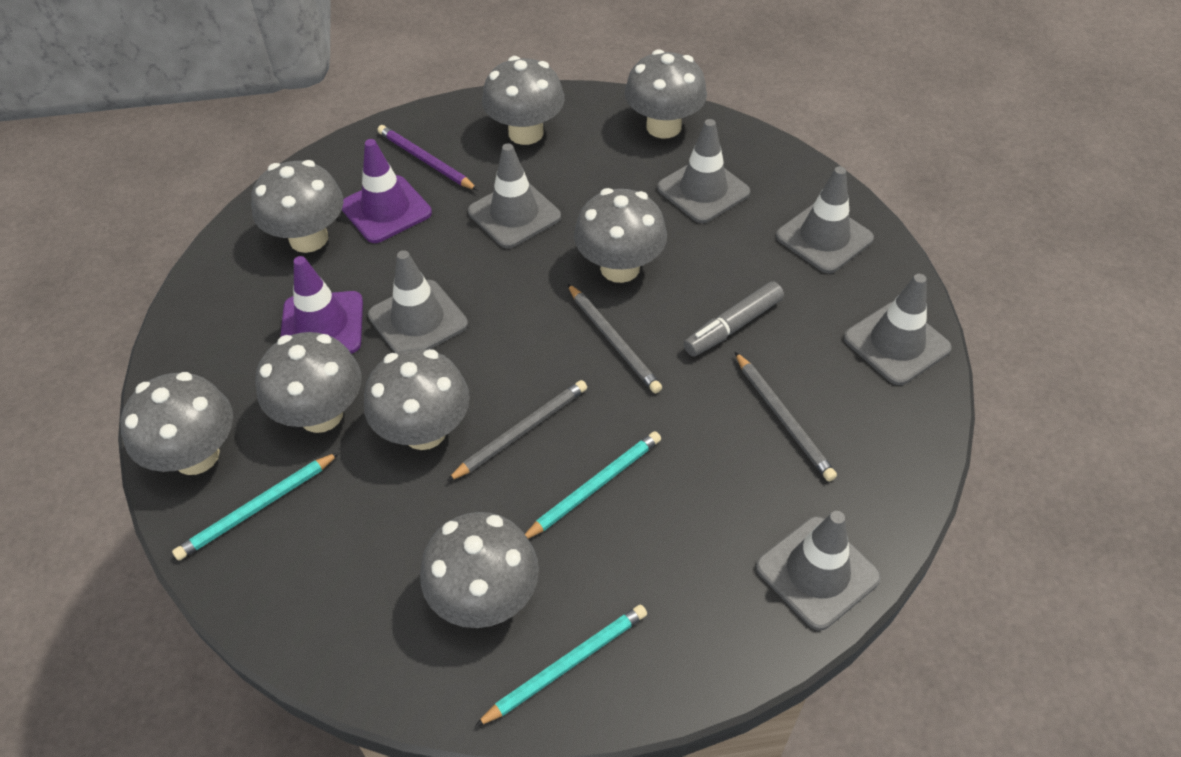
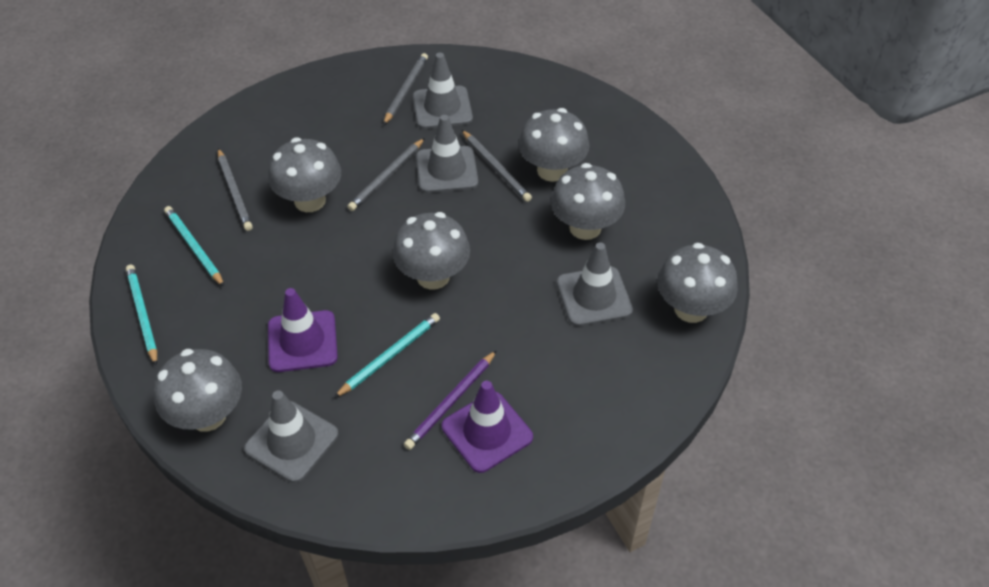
grey marker: [684,281,784,357] = 1 -> none = 0
grey mushroom: [120,372,233,475] [251,160,343,253] [255,332,362,433] [364,348,470,450] [420,512,539,628] [482,56,565,145] [574,188,667,283] [625,49,707,138] = 8 -> [154,349,242,432] [268,138,341,212] [393,212,470,290] [518,108,590,182] [551,163,625,240] [657,243,738,323] = 6
grey pencil: [446,380,587,482] [568,284,662,393] [735,352,837,482] = 3 -> [218,148,253,231] [348,138,425,211] [383,53,428,126] [462,130,532,202] = 4
grey traffic cone: [368,250,468,353] [468,143,561,248] [657,119,750,223] [756,511,881,630] [776,166,874,273] [844,274,952,385] = 6 -> [244,390,338,483] [413,53,473,129] [416,115,478,193] [557,242,633,326] = 4

